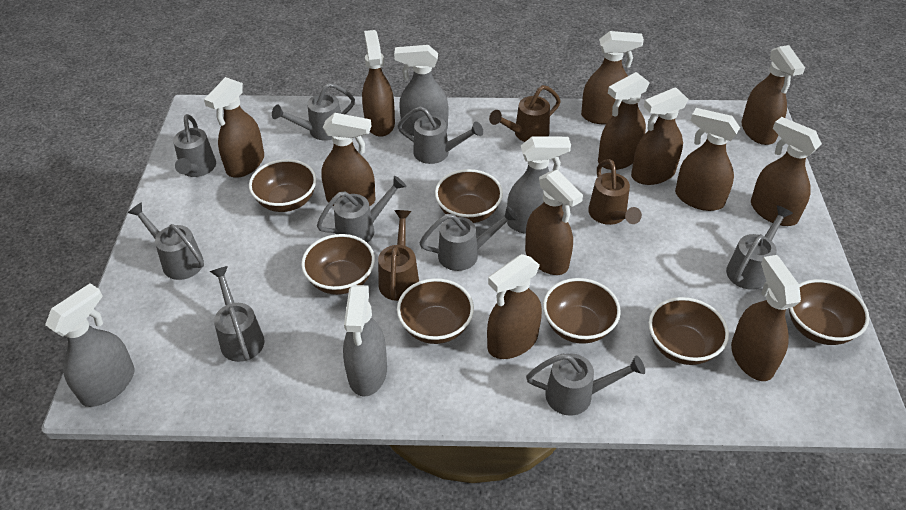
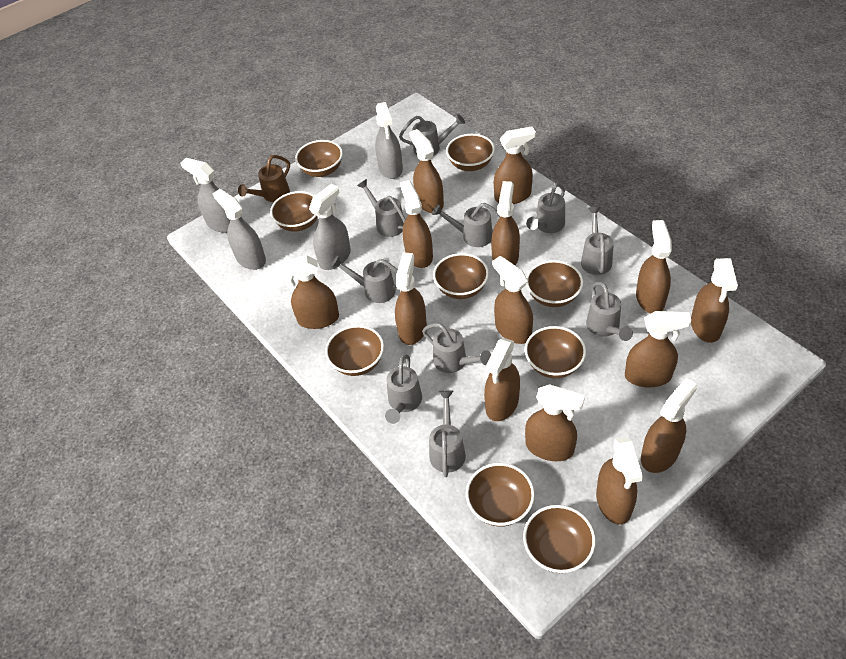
brown bowl: [249,159,317,212] [301,234,375,295] [397,278,474,344] [435,169,503,223] [543,278,621,344] [649,297,729,365] [789,279,869,345] = 7 -> [270,191,318,232] [295,140,343,177] [325,325,384,376] [433,253,489,299] [446,134,495,171] [466,463,535,527] [523,505,596,573] [525,326,586,378] [526,260,583,307] = 9
brown spray bottle: [204,77,264,178] [321,113,375,206] [362,30,395,137] [487,254,542,359] [525,170,583,275] [581,31,644,125] [598,72,650,170] [631,87,689,185] [675,108,740,211] [731,255,801,381] [741,45,805,145] [751,117,822,226] = 12 -> [277,256,339,329] [395,253,427,345] [400,180,433,268] [409,129,444,213] [484,338,520,421] [491,181,520,265] [492,256,533,344] [494,127,536,204] [525,384,585,461] [596,437,643,525] [625,311,691,387] [636,220,672,313] [641,378,697,473] [691,258,738,343] = 14
brown watering can: [378,210,419,301] [489,85,561,142] [588,159,642,225] = 3 -> [238,155,290,202] = 1
grey watering can: [128,202,204,280] [173,114,216,177] [210,266,265,362] [272,83,355,141] [317,176,406,243] [397,106,483,164] [419,206,518,271] [526,354,645,416] [726,205,793,290] = 9 -> [331,256,398,303] [357,179,406,237] [385,355,422,424] [399,114,465,156] [422,323,491,373] [429,390,466,477] [432,203,500,247] [527,183,565,233] [581,207,614,275] [586,282,633,341] = 10

